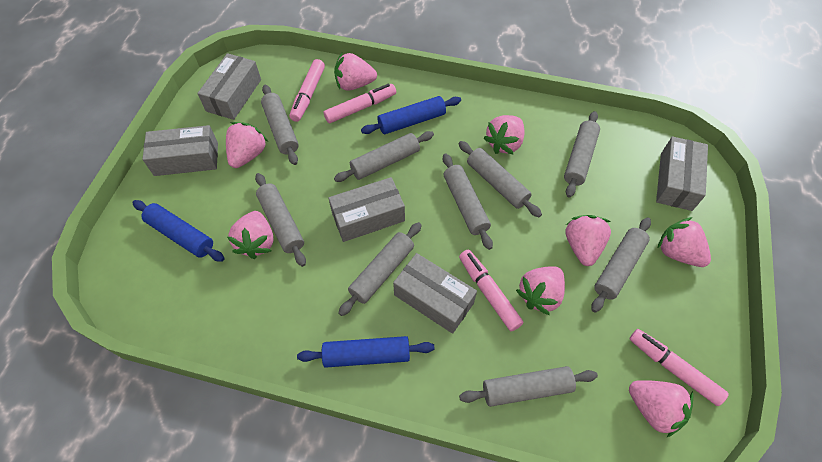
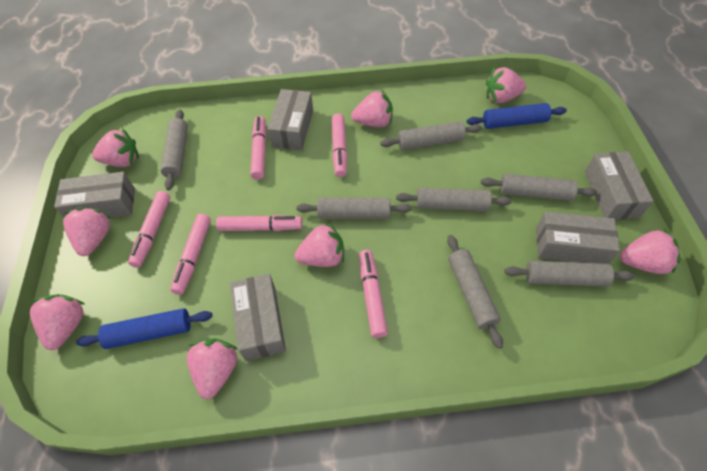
blue rolling pin: [132,200,225,262] [297,336,434,368] [361,96,461,134] = 3 -> [76,308,213,349] [467,103,567,129] = 2
grey rolling pin: [255,173,306,267] [261,84,299,165] [334,131,434,182] [338,222,422,316] [443,153,493,250] [458,141,542,217] [459,366,598,407] [564,111,600,198] [592,217,651,312] = 9 -> [161,110,188,190] [296,198,412,219] [380,121,482,150] [396,188,512,211] [447,235,503,349] [481,174,597,201] [504,261,635,287] = 7
pink marker: [289,59,325,122] [324,84,396,123] [459,250,523,331] [630,329,729,406] = 4 -> [128,191,170,268] [170,214,211,295] [216,215,302,231] [250,116,267,180] [332,113,347,177] [359,250,388,338] = 6

